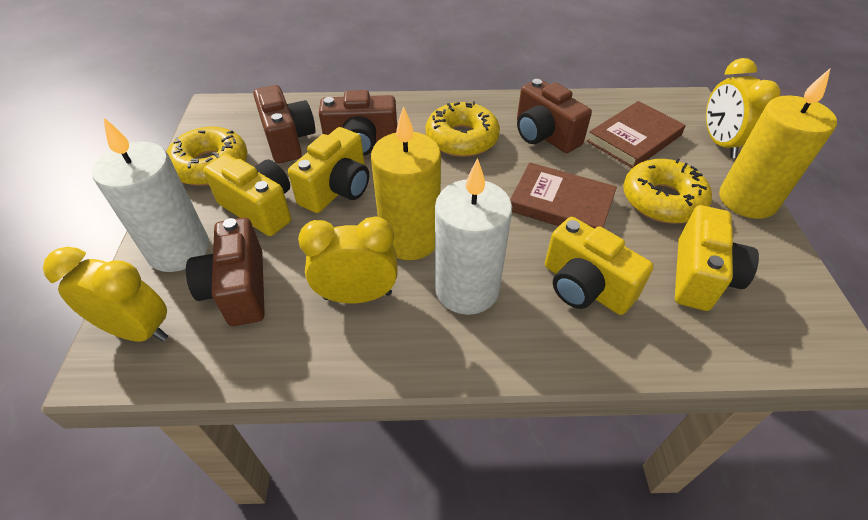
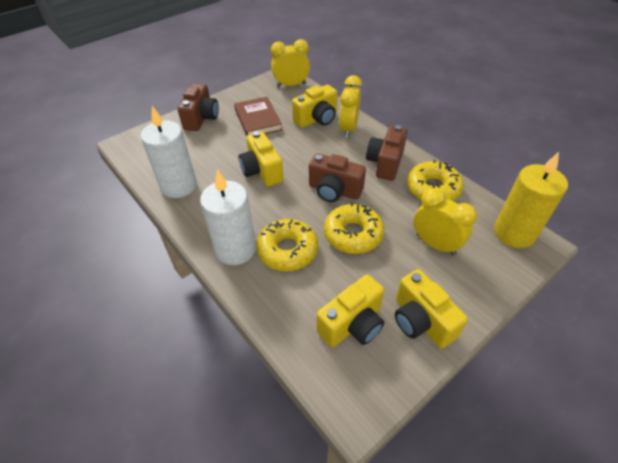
brown book: [510,162,617,229] [587,101,686,168] = 2 -> [234,97,282,136] = 1
brown camera: [186,218,265,326] [253,85,316,163] [319,90,397,156] [517,79,592,153] = 4 -> [177,83,219,131] [309,153,366,202] [366,125,408,181] = 3
yellow candle: [371,106,441,260] [719,69,837,219] = 2 -> [494,152,568,248] = 1

